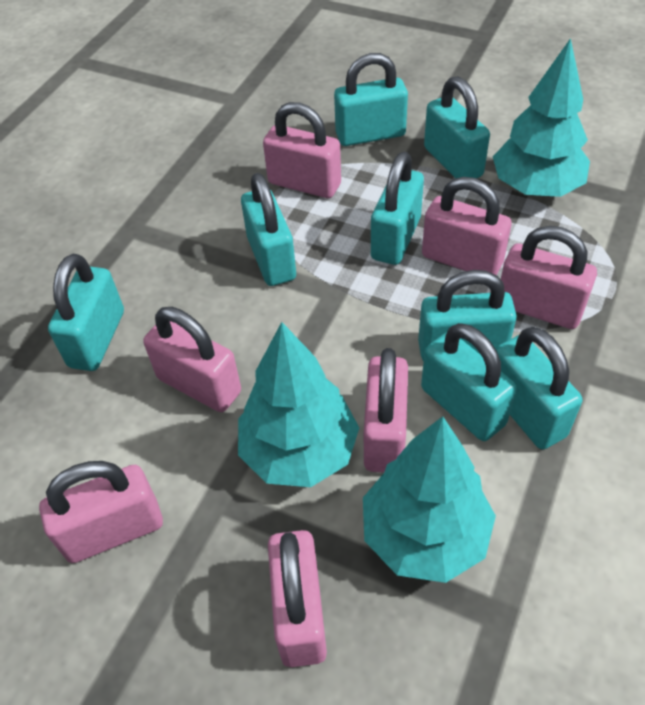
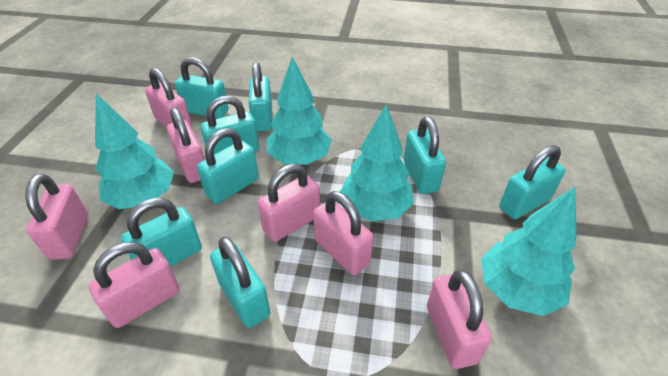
turquoise tree: [238,322,359,487] [363,416,496,583] [493,38,590,197] = 3 -> [95,93,174,209] [267,57,332,165] [340,104,414,221] [481,187,577,316] = 4

